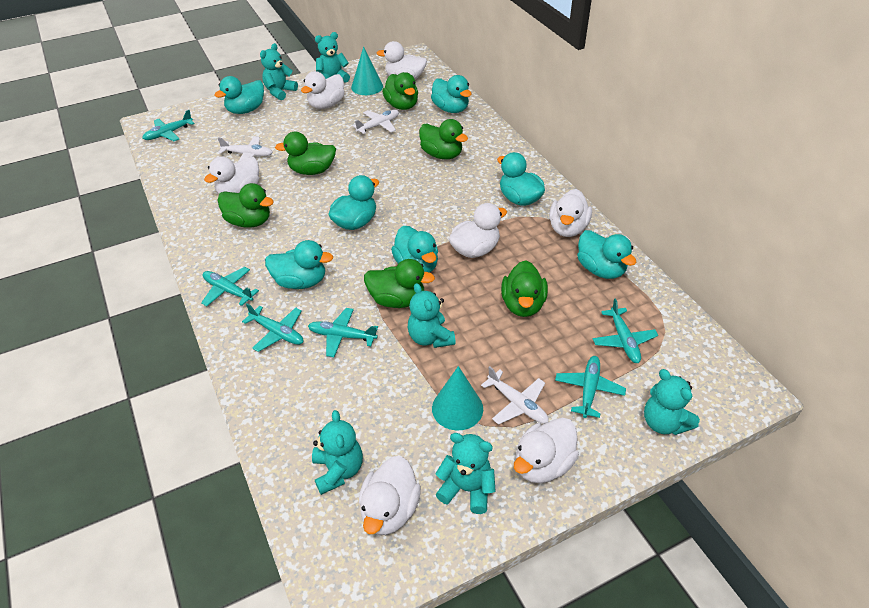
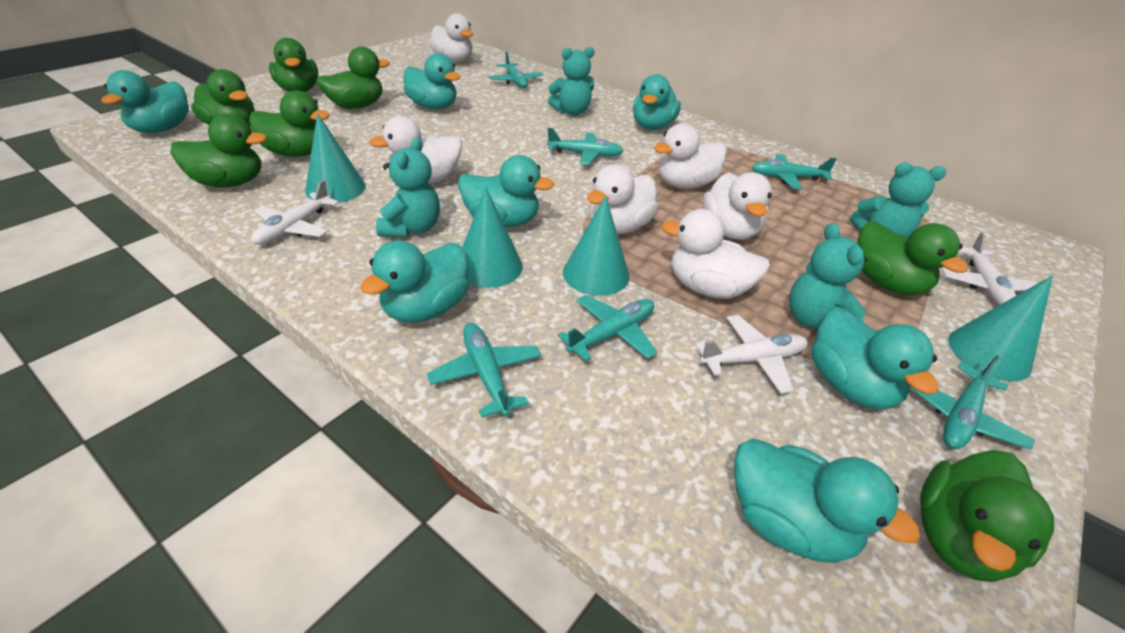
green duck: [217,183,274,228] [275,132,336,175] [364,259,435,308] [382,72,418,110] [419,119,468,159] [501,260,548,317] = 6 -> [171,114,267,187] [191,69,255,125] [249,90,330,157] [269,38,318,92] [317,47,390,109] [857,221,968,295] [920,450,1054,582] = 7
turquoise cone: [351,47,383,95] [432,366,483,430] = 2 -> [305,113,366,202] [462,187,523,288] [563,195,629,296] [948,276,1053,381] = 4
turquoise teddy bear: [260,43,298,100] [312,410,363,495] [315,32,350,83] [408,283,456,348] [435,433,496,514] [644,369,700,435] = 6 -> [376,137,440,237] [548,47,594,115] [789,223,867,328] [850,162,946,237] = 4
white duck: [204,156,259,194] [301,71,345,109] [359,456,421,535] [377,41,427,79] [449,203,507,258] [514,418,579,483] [549,189,592,237] = 7 -> [369,116,462,184] [429,13,473,62] [587,165,659,234] [654,123,727,189] [662,209,770,299] [703,172,772,240] = 6

